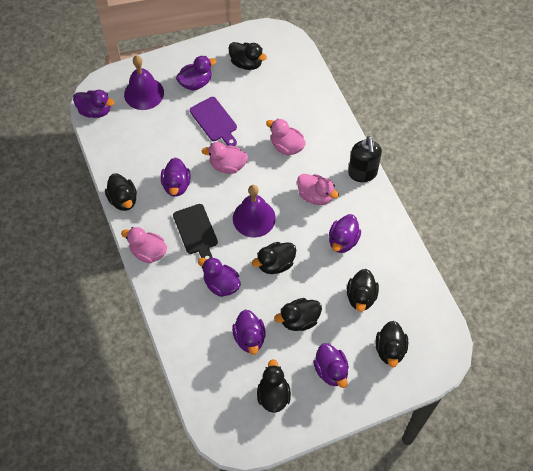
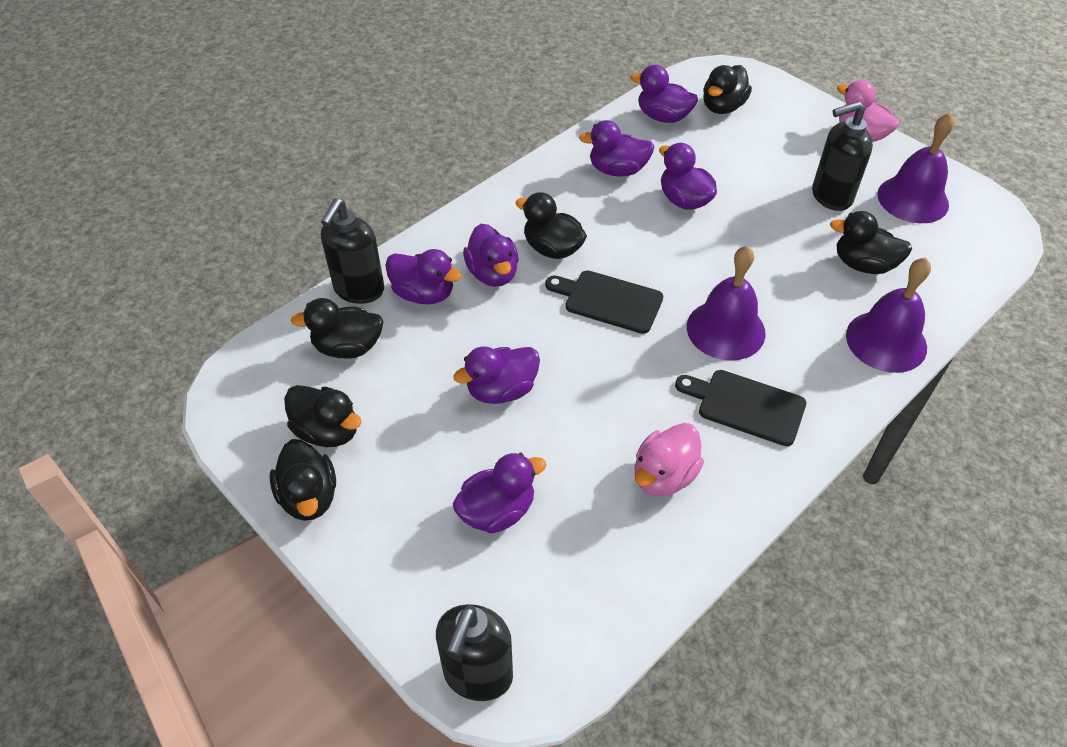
black cutting board: [173,204,218,259] = 1 -> [545,270,663,334] [675,370,806,446] = 2
black duck: [105,174,137,211] [228,42,267,70] [252,242,296,274] [257,359,291,413] [275,298,322,331] [347,269,379,312] [375,321,408,367] = 7 -> [269,439,336,521] [284,385,362,447] [291,298,384,359] [516,192,587,259] [703,65,752,114] [830,211,912,274] = 6
black soap dispenser: [348,136,382,182] = 1 -> [321,198,384,304] [436,604,513,701] [812,101,873,211] = 3
pink duck: [121,227,167,263] [202,142,248,174] [266,119,306,156] [297,174,339,205] = 4 -> [635,423,704,496] [837,80,900,142] = 2
purple bell: [124,56,164,110] [233,185,276,237] = 2 -> [687,246,765,361] [846,258,931,373] [877,113,954,223] = 3
purple cutting board: [190,97,237,146] = 1 -> none = 0

